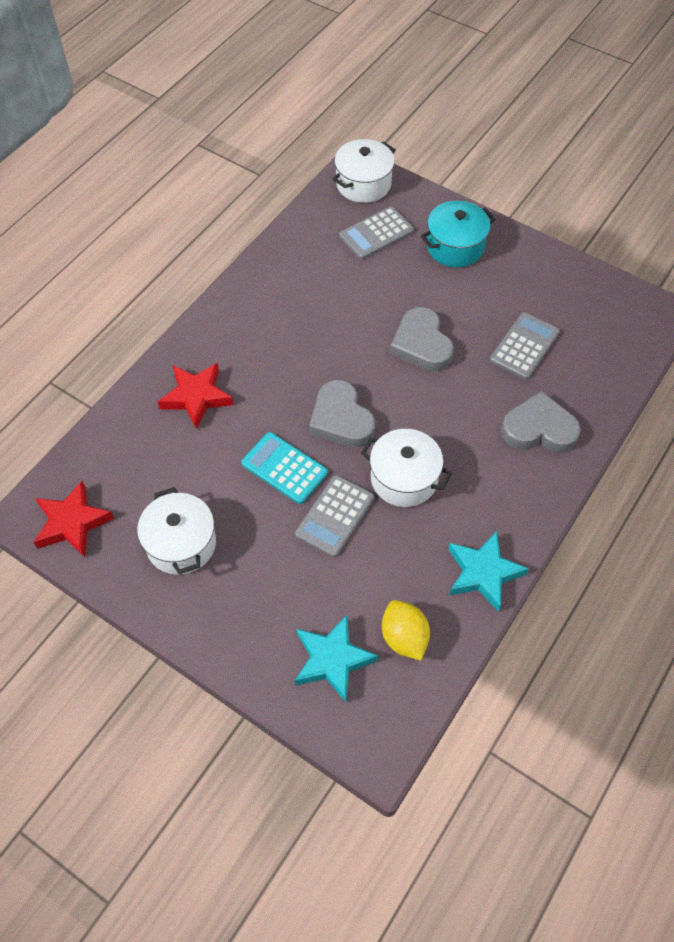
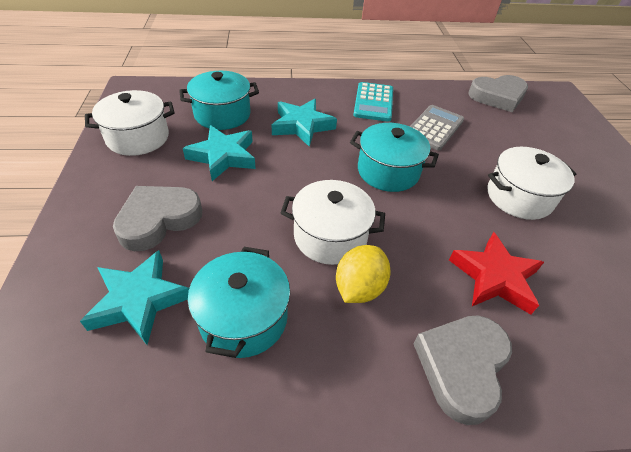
grey calculator: [295,475,374,557] [339,206,414,260] [490,312,560,380] = 3 -> [410,105,464,150] = 1
red star: [33,481,114,557] [157,363,233,430] = 2 -> [449,232,544,315] = 1
turquoise pot: [421,201,496,267] = 1 -> [179,71,259,130] [188,247,290,358] [350,123,439,192] = 3
turquoise star: [295,615,378,702] [448,531,529,612] = 2 -> [80,250,189,345] [183,125,256,181] [272,99,337,147] = 3

